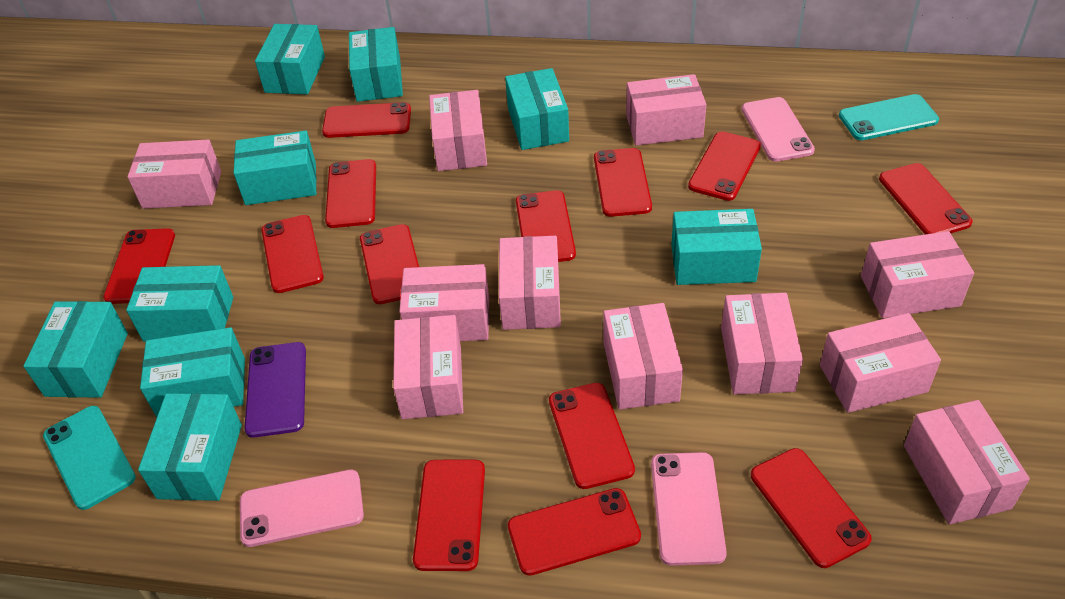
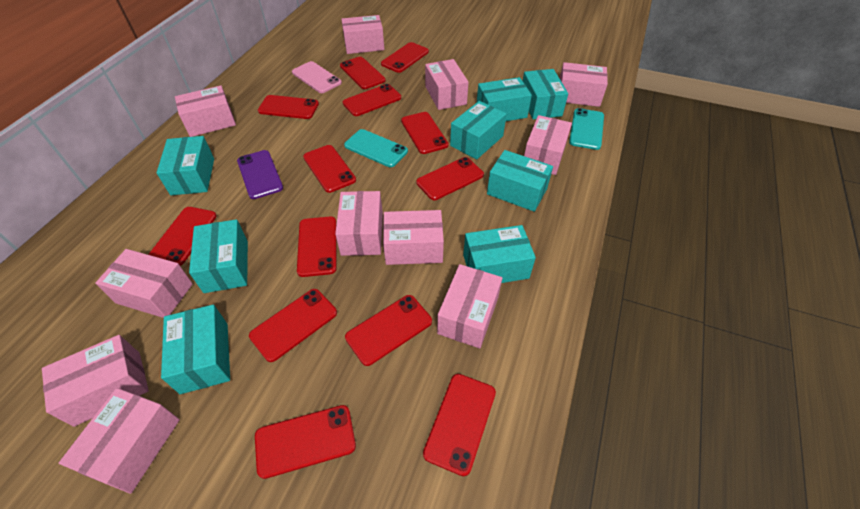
pink phone: [240,470,364,547] [651,452,727,566] [742,97,815,162] = 3 -> [292,61,342,93] = 1
turquoise box: [23,301,128,398] [126,265,233,342] [138,393,242,501] [140,327,245,417] [234,131,316,205] [255,24,325,94] [349,27,403,102] [505,68,569,150] [671,209,762,285] = 9 -> [156,136,214,195] [161,305,230,394] [189,219,248,293] [450,101,507,160] [463,225,536,283] [477,77,532,121] [487,150,553,212] [523,69,568,120] = 8

